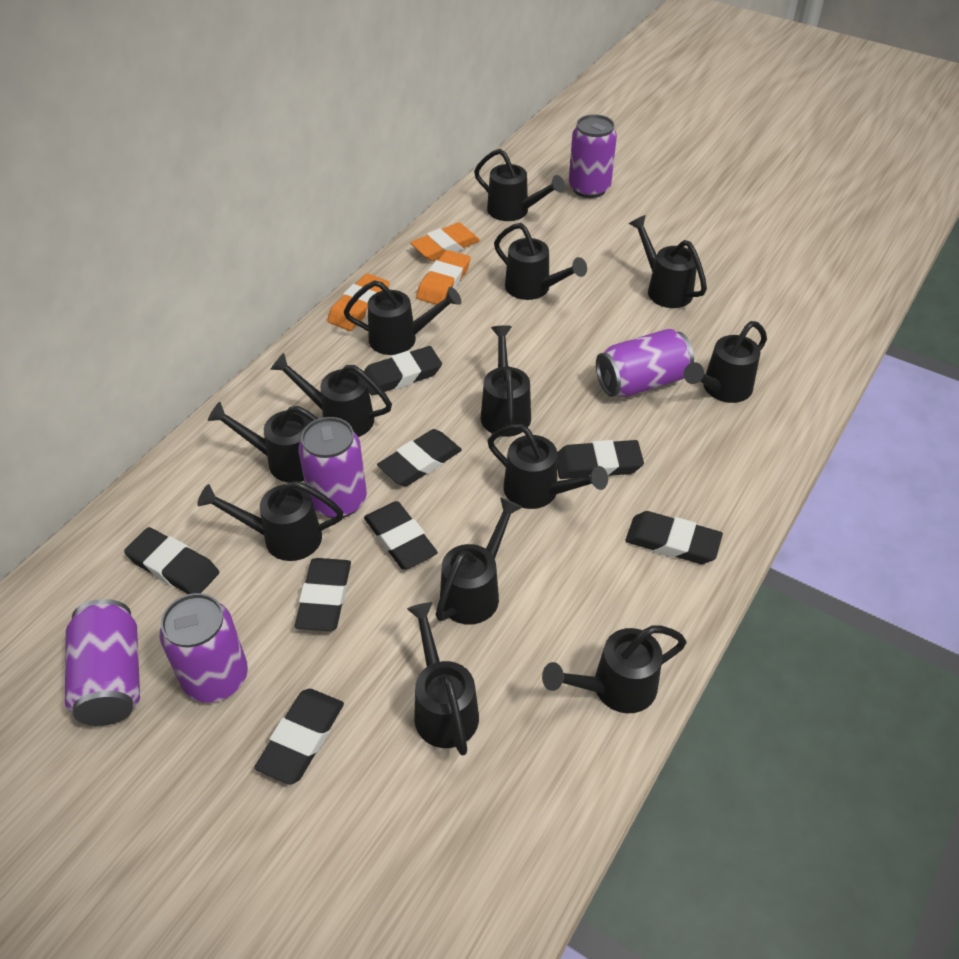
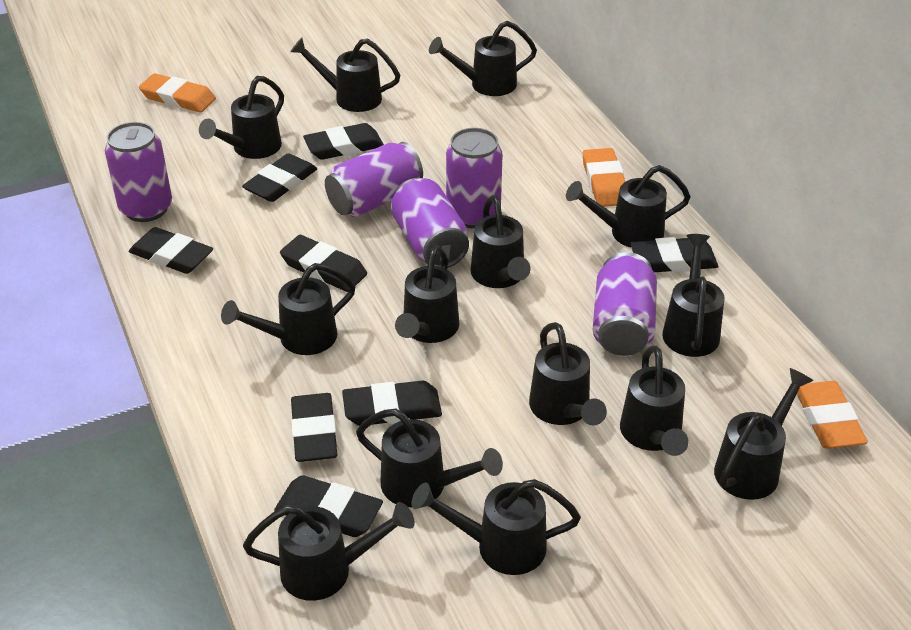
black watering can: [197,481,343,561] [208,402,319,483] [270,353,392,437] [344,280,461,355] [407,602,479,756] [435,497,522,625] [474,149,565,221] [481,325,531,437] [487,424,608,509] [494,223,587,300] [542,626,687,713] [629,215,707,308] [684,321,767,403] = 13 -> [199,76,284,159] [221,263,356,355] [243,502,415,601] [290,38,400,112] [356,409,503,508] [395,246,459,343] [411,479,581,575] [429,21,537,96] [471,195,531,288] [529,322,607,425] [566,165,691,248] [620,346,689,456] [662,234,725,357] [714,368,814,500] = 14

